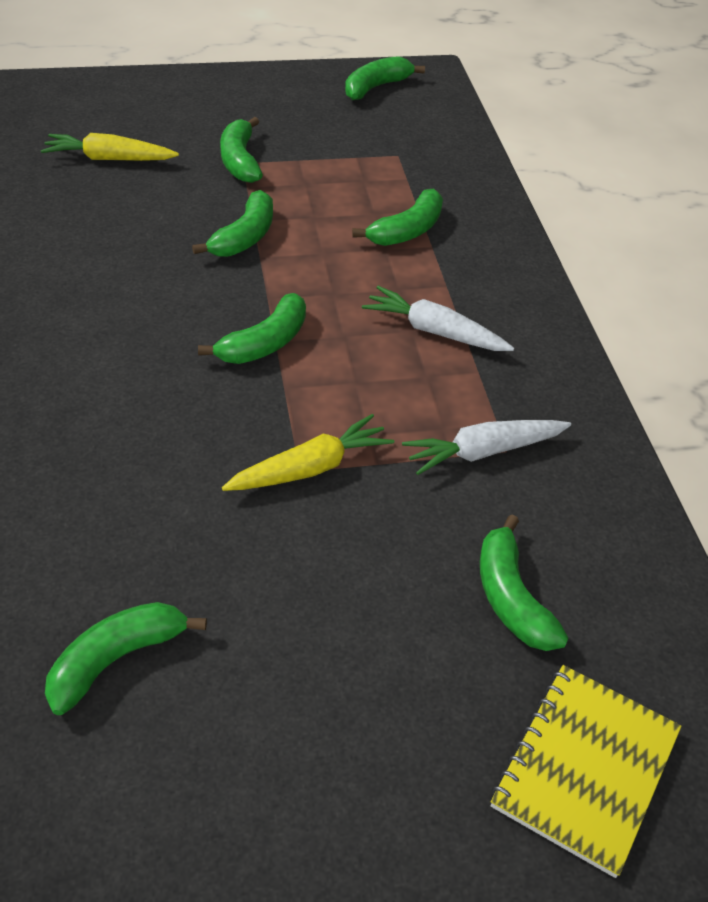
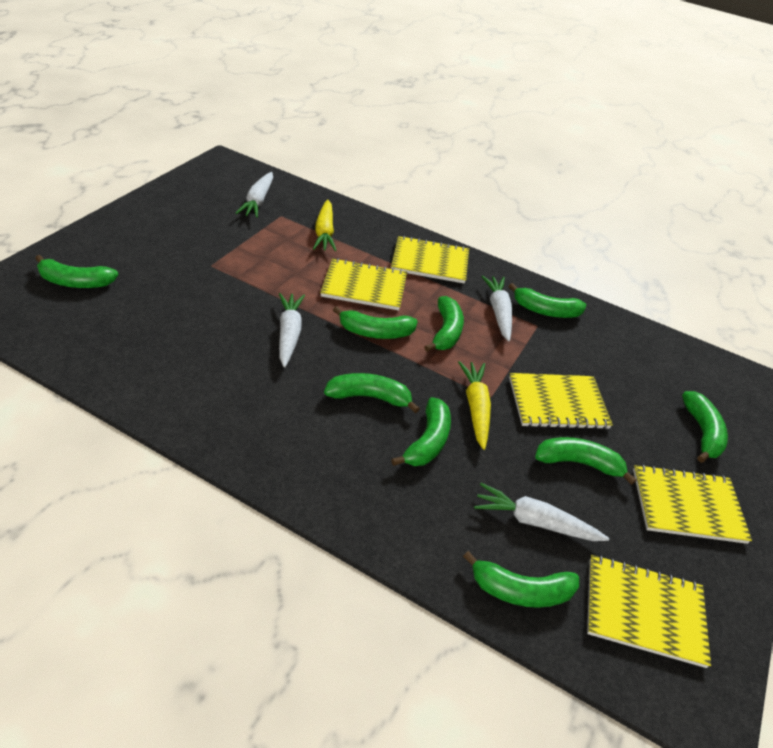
green banana: [45,602,207,715] [192,190,273,257] [198,293,306,364] [220,117,263,183] [345,56,425,100] [352,188,443,246] [480,514,568,651] = 7 -> [35,255,118,288] [324,373,420,413] [333,306,418,339] [391,397,451,466] [425,296,464,352] [463,551,579,608] [508,283,586,318] [535,437,637,485] [682,391,728,463] = 9
white carrot: [362,286,514,351] [402,420,571,475] = 2 -> [236,172,273,218] [279,293,305,367] [474,483,609,541] [481,276,512,341] = 4
yellow notebook: [491,665,681,878] = 1 -> [320,258,407,310] [391,236,469,284] [509,373,613,430] [587,555,711,668] [633,464,752,544] = 5

